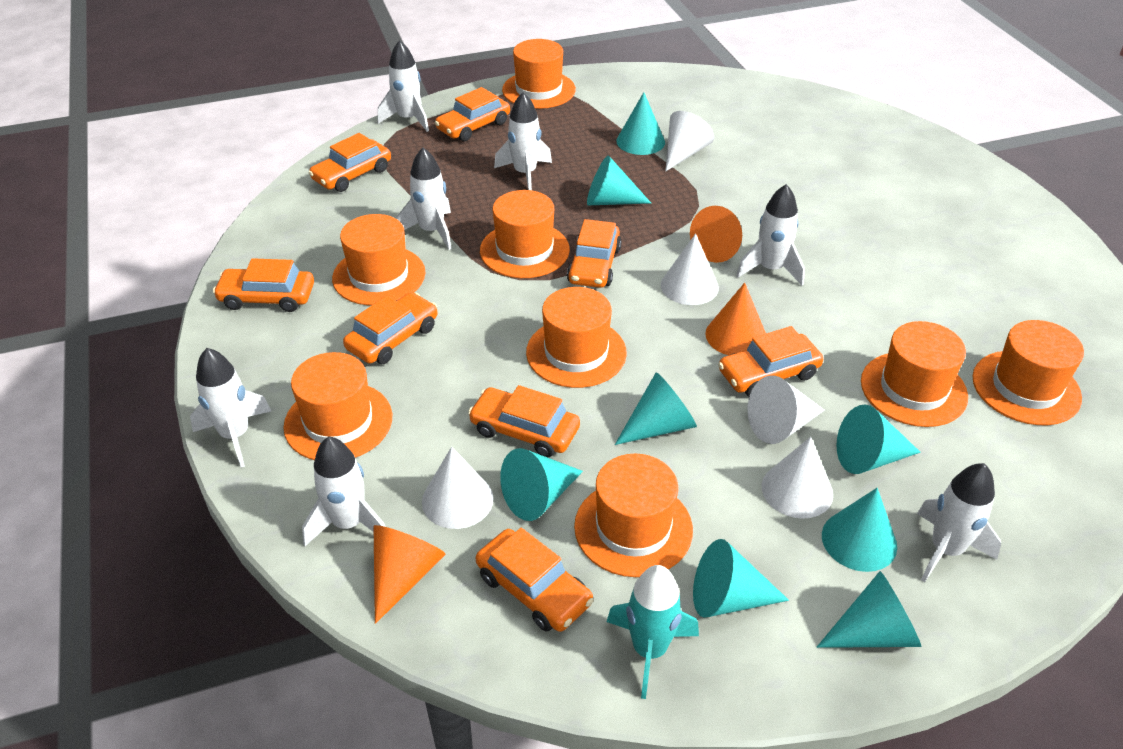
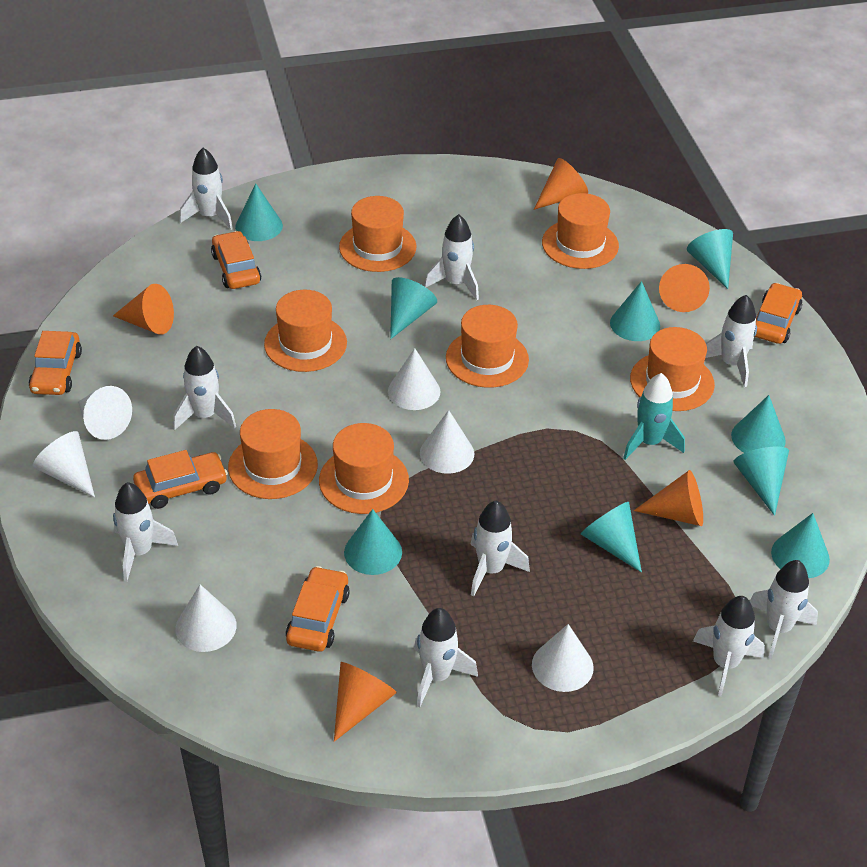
orange car: [213,258,314,312] [309,133,391,192] [343,292,438,364] [435,87,510,141] [468,385,580,458] [476,528,594,632] [567,219,622,288] [718,326,823,397] = 8 -> [29,331,82,395] [133,450,228,509] [211,231,261,289] [286,566,350,652] [755,283,802,344] = 5
orange cone: [373,525,446,624] [690,206,742,263] [705,283,766,355] = 3 -> [113,284,174,335] [334,662,397,742] [534,158,588,210] [634,470,703,526] [659,264,710,312] = 5
orange hat: [284,352,392,460] [332,214,425,305] [480,190,570,278] [502,39,576,109] [526,287,627,388] [574,454,693,577] [861,321,968,427] [972,320,1084,425] = 8 -> [228,409,318,499] [264,290,347,372] [319,423,409,514] [339,196,416,272] [446,305,529,388] [542,193,619,269] [630,327,715,411] = 7
turquoise cone: [500,448,583,521] [587,155,651,205] [615,372,697,445] [616,92,665,155] [693,539,789,618] [817,571,921,648] [822,488,897,572] [836,405,921,474] = 8 -> [235,183,283,241] [344,509,402,575] [390,277,437,339] [581,502,642,573] [610,281,660,341] [687,229,733,289] [731,395,786,453] [733,446,789,516] [771,513,830,578] = 9
white cone: [422,447,494,529] [661,234,719,305] [665,111,714,171] [747,376,825,444] [762,437,833,519] = 5 -> [33,431,95,497] [78,386,132,440] [175,584,237,652] [388,348,441,410] [420,410,474,474] [532,624,594,692] = 6
white rocket: [190,348,271,467] [302,436,385,546] [378,40,429,132] [396,147,452,250] [494,92,552,190] [736,184,805,286] [917,463,1001,582] = 7 -> [113,482,178,581] [173,346,236,430] [180,148,233,230] [414,608,478,707] [424,214,479,300] [470,501,530,597] [693,596,765,697] [705,295,757,387] [750,560,818,659] = 9

